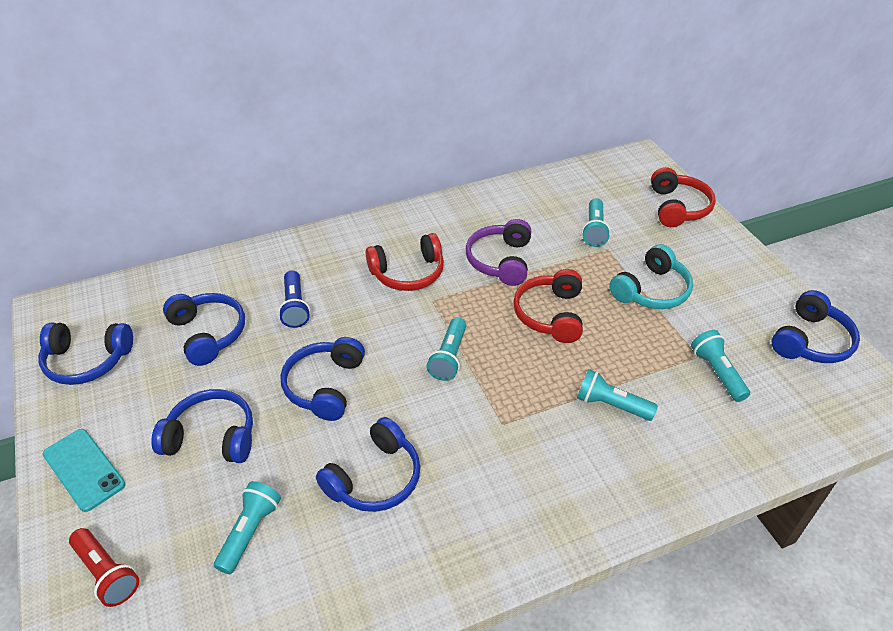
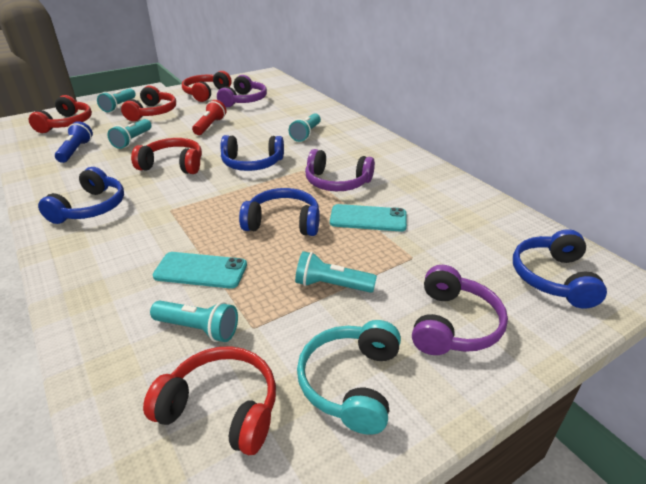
blue headphones: [38,323,133,385] [151,389,253,463] [163,293,245,366] [280,337,365,421] [316,417,420,512] [772,290,860,363] = 6 -> [38,167,124,224] [221,135,284,171] [239,188,320,236] [513,229,607,309] = 4
purple headphones: [466,219,531,286] = 1 -> [217,75,267,107] [305,149,375,191] [412,265,508,355] = 3
red headphones: [366,233,444,291] [513,269,583,343] [651,167,716,227] = 3 -> [29,95,92,133] [121,85,176,121] [131,138,202,174] [143,346,276,455] [182,71,232,102] = 5
turquoise phone: [43,429,126,512] = 1 -> [153,252,247,289] [330,204,407,232] = 2

